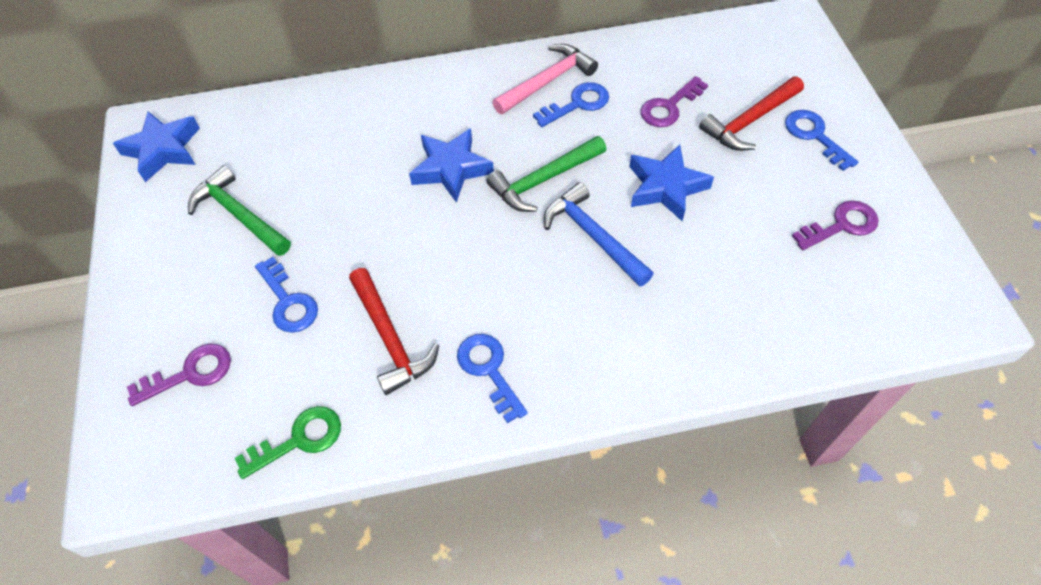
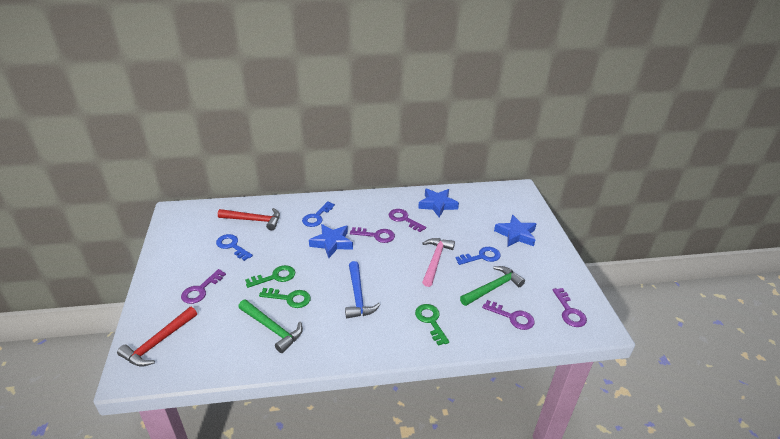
blue key: [255,257,318,333] [457,334,528,423] [533,82,609,127] [785,110,858,171] = 4 -> [216,234,253,261] [302,201,335,227] [455,247,501,265] = 3
green key: [234,406,341,479] = 1 -> [245,265,296,288] [259,288,311,308] [415,304,449,346] = 3
purple key: [127,344,231,406] [641,76,708,127] [792,200,879,250] = 3 -> [181,269,226,304] [350,227,395,243] [389,209,426,232] [482,300,535,330] [552,288,587,327] = 5

